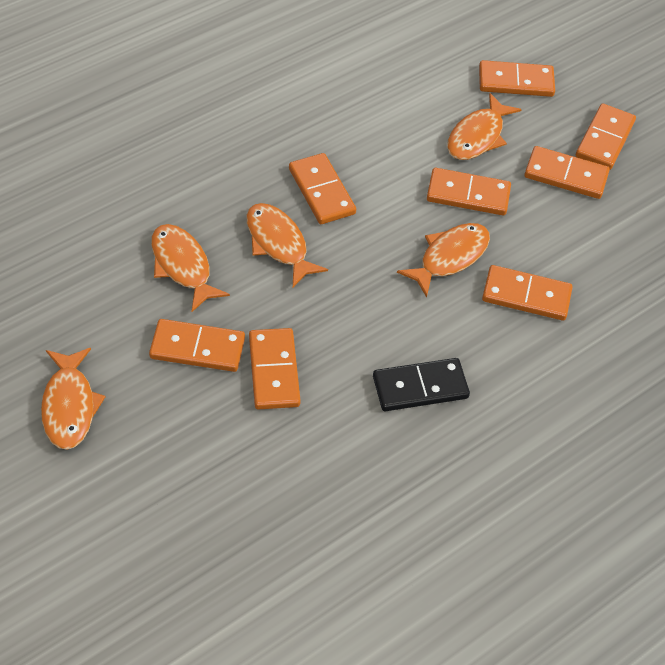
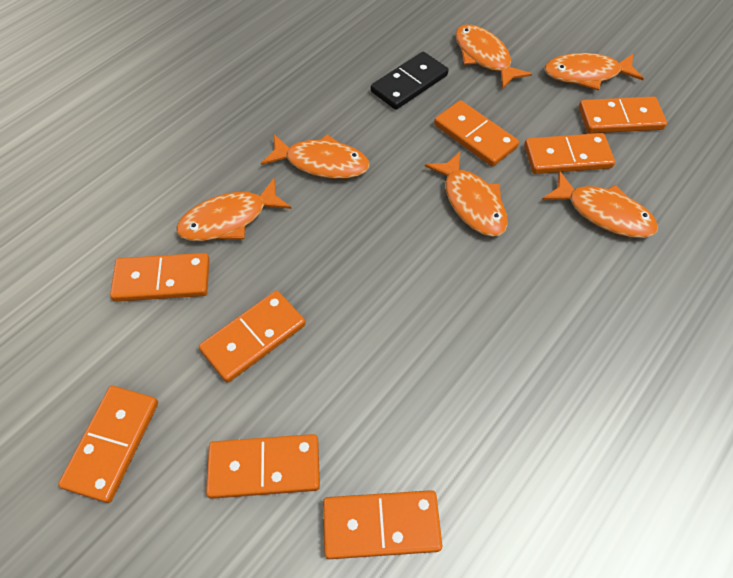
orange fish: [41,348,106,450] [151,224,230,312] [246,203,328,287] [397,223,490,298] [447,93,522,160] = 5 -> [176,178,292,241] [261,134,370,179] [425,152,508,237] [455,24,532,89] [542,171,658,238] [544,53,644,91] = 6

